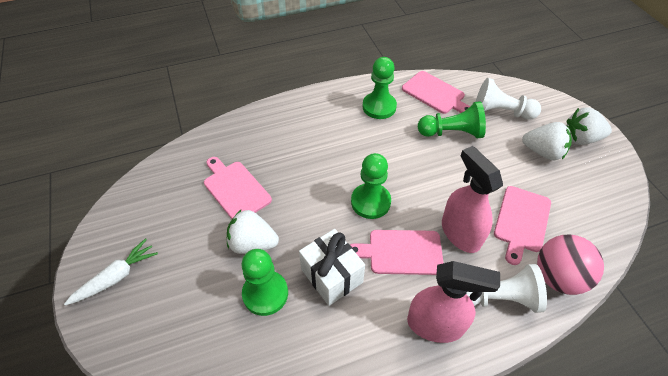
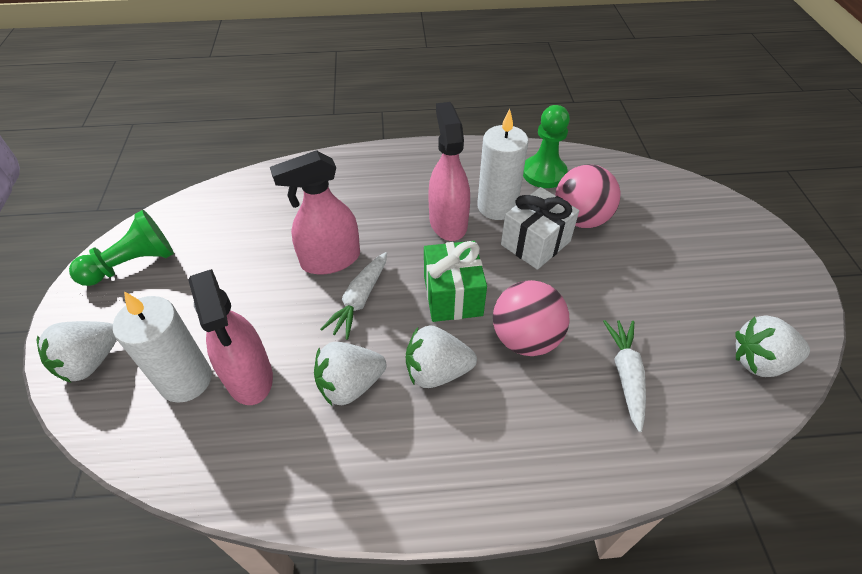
green gift: none = 0 -> [424,241,487,322] = 1
green pawn: [241,249,288,316] [351,153,391,219] [362,57,397,119] [418,101,486,139] = 4 -> [69,210,174,286] [523,105,570,188] = 2
pink ball: [537,234,604,295] = 1 -> [493,280,570,356] [555,164,620,228] = 2
pink cutting board: [204,157,272,219] [350,230,443,275] [402,71,470,114] [494,186,551,265] = 4 -> none = 0
pink spray bottle: [407,261,500,343] [442,146,503,253] = 2 -> [188,269,273,405] [270,150,360,274] [428,102,470,241] = 3
white candle: none = 0 -> [113,291,212,403] [477,109,529,220] = 2
white carrot: [64,238,158,306] = 1 -> [320,252,387,340] [603,320,646,432] = 2
white pawn: [466,264,547,313] [476,78,541,120] = 2 -> none = 0
white strawberry: [227,209,279,254] [522,122,572,161] [566,107,612,145] = 3 -> [37,321,117,383] [314,342,386,406] [406,325,477,388] [735,315,810,377] = 4

